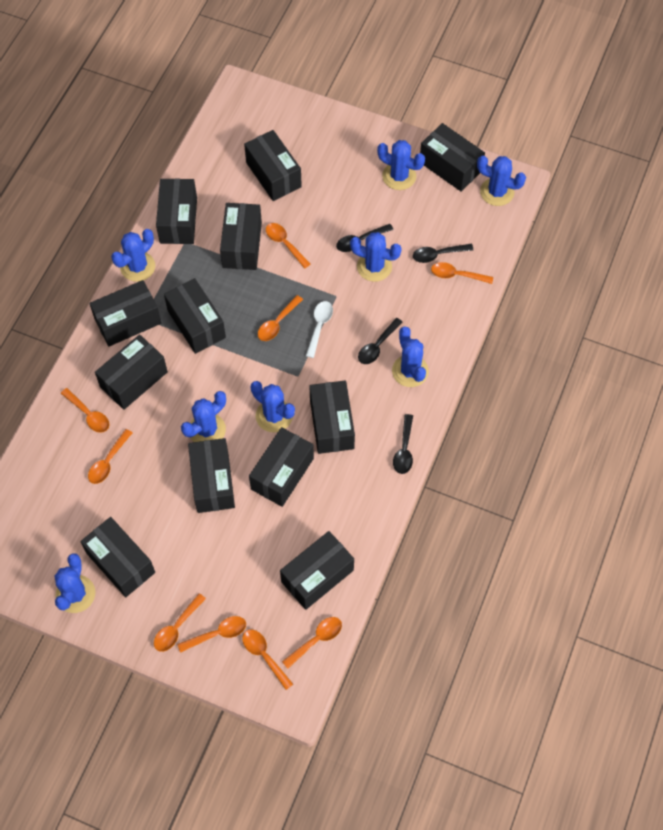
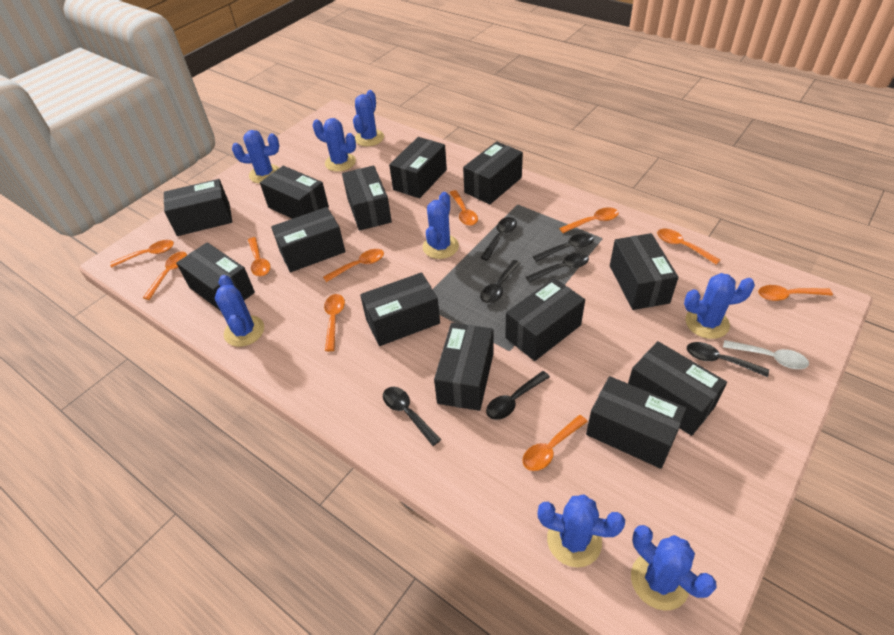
black box: [80,517,155,597] [89,280,161,347] [95,334,168,410] [156,179,197,244] [164,278,226,354] [188,438,235,513] [220,203,262,270] [244,130,302,201] [249,427,314,507] [280,531,354,610] [309,381,355,454] [420,123,485,192] = 12 -> [164,179,232,236] [176,242,255,310] [260,166,329,219] [271,207,345,272] [342,166,392,231] [360,272,440,346] [389,137,447,198] [434,323,493,411] [463,141,523,204] [505,278,585,361] [586,376,687,469] [610,233,679,310] [628,341,727,436] = 13
black spoon: [336,224,394,252] [358,318,403,364] [393,414,413,474] [413,244,474,263] = 4 -> [383,387,441,446] [480,217,517,261] [480,260,520,304] [486,371,550,420] [526,253,589,283] [533,233,594,262] [687,342,769,377] = 7
orange spoon: [61,388,109,433] [88,429,132,484] [154,593,206,652] [177,616,246,653] [242,629,293,690] [258,295,303,341] [266,223,310,269] [282,617,342,669] [431,262,493,284] = 9 -> [110,240,174,268] [143,252,187,300] [248,237,270,276] [323,249,384,282] [324,294,345,351] [450,190,478,226] [523,415,588,471] [559,207,619,233] [657,229,720,265] [758,285,833,301] = 10

